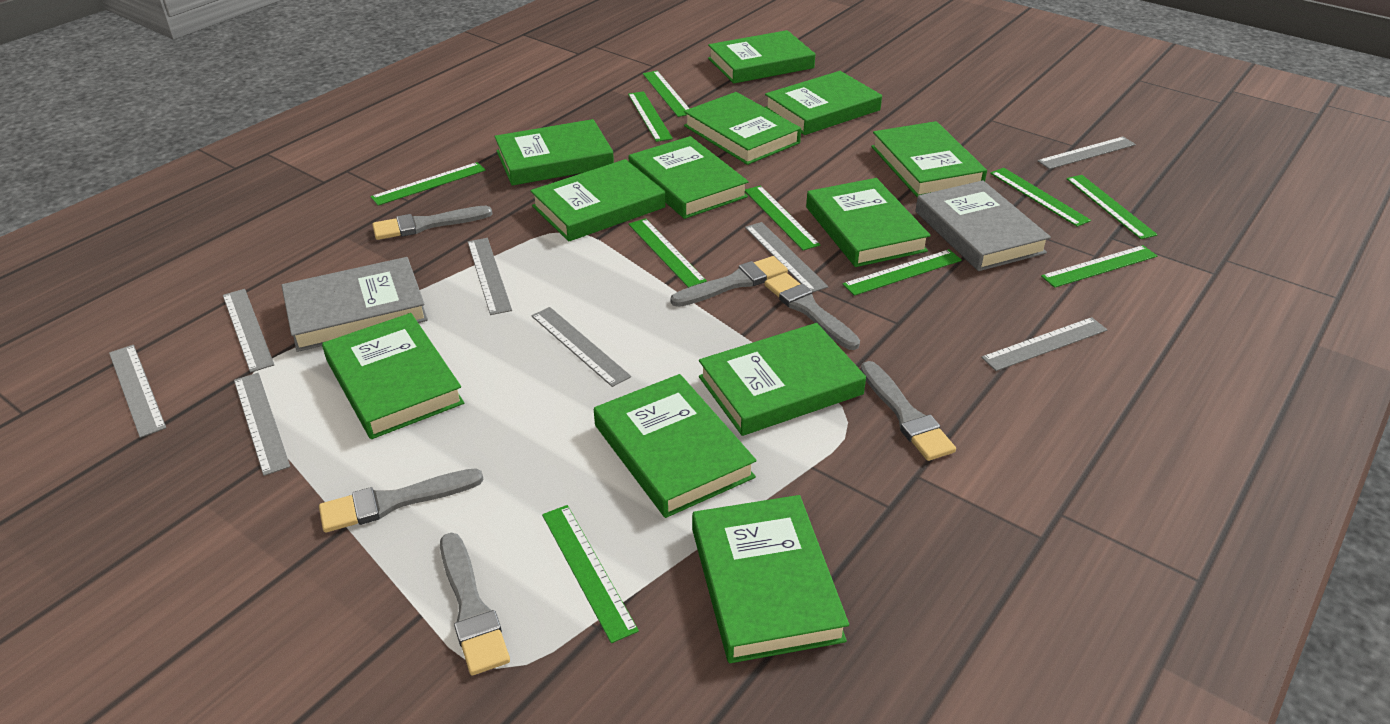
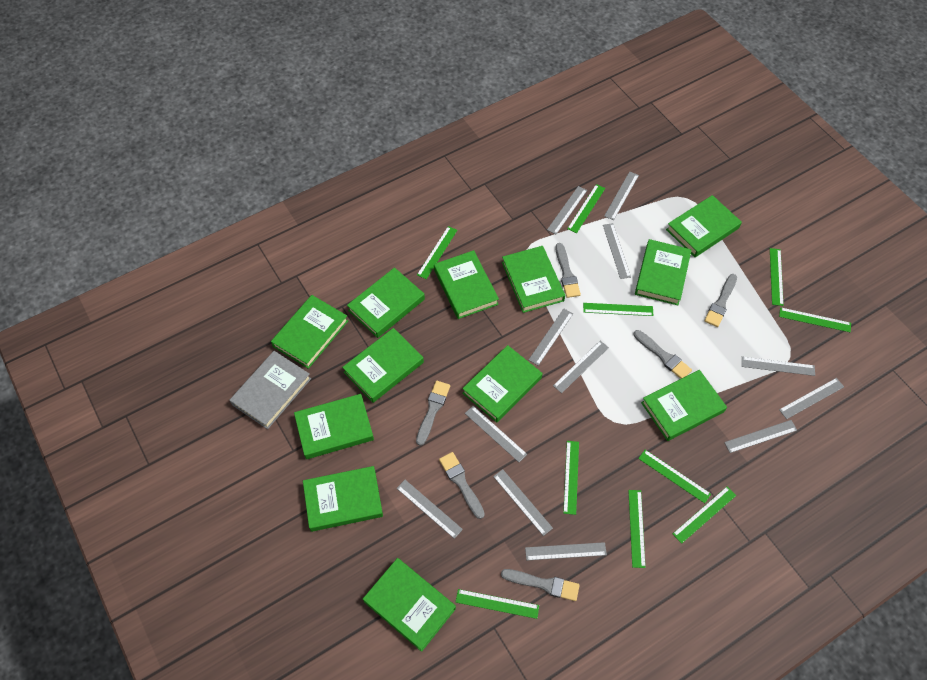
grey book: [281,257,428,352] [915,180,1051,271] = 2 -> [229,351,311,429] = 1
grey ruler: [109,345,166,438] [223,289,274,373] [234,373,290,476] [468,238,512,315] [531,307,631,387] [745,222,828,293] [981,317,1107,371] [1038,137,1136,169] = 8 -> [397,480,463,539] [465,406,527,462] [493,469,553,536] [525,542,607,560] [529,309,573,366] [547,186,587,234] [553,341,609,393] [603,223,631,279] [604,171,639,220] [724,420,797,453] [742,357,815,376] [779,378,844,419] = 12

